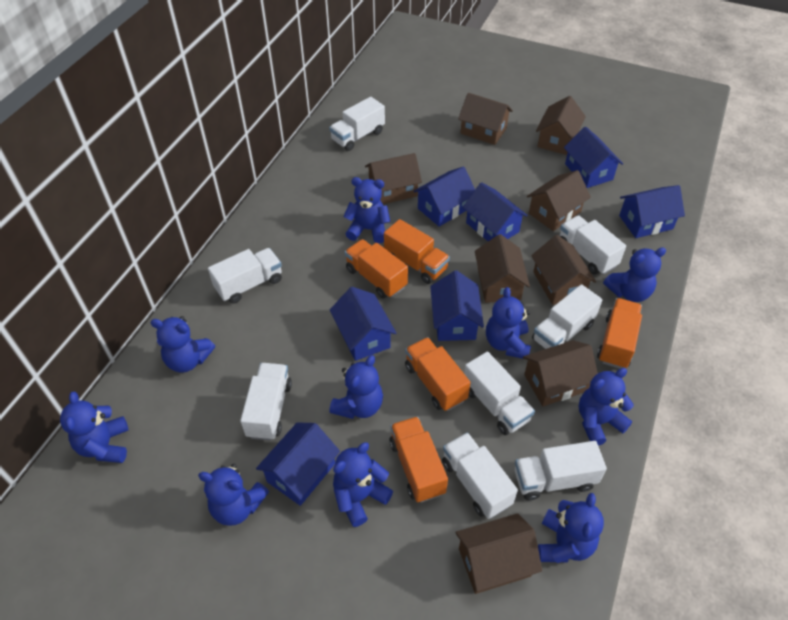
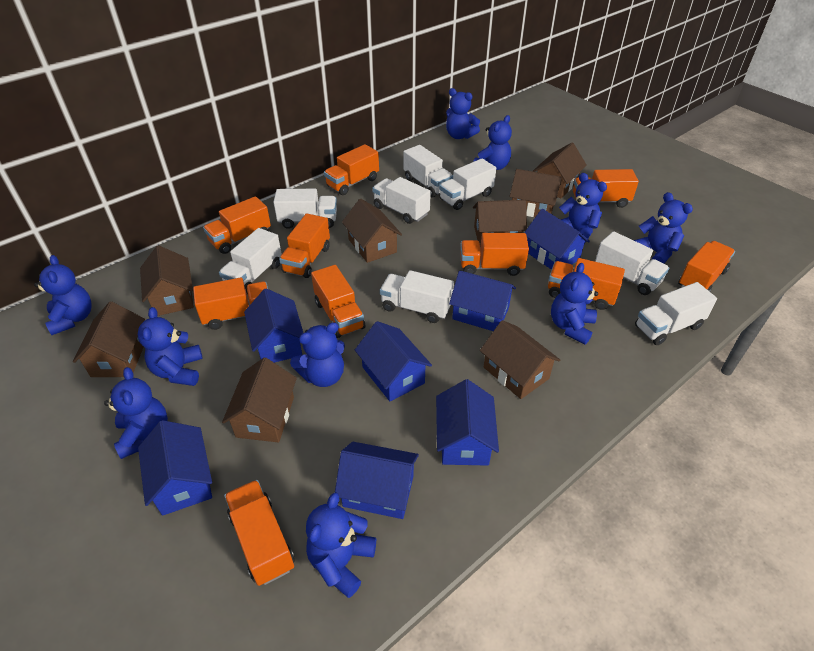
orange truck: [345,239,408,299] [384,219,450,284] [389,417,448,503] [405,337,471,411] [597,298,642,369] = 5 -> [193,277,268,330] [203,196,271,254] [224,480,295,586] [279,213,330,278] [311,265,365,338] [324,144,379,195] [460,233,529,276] [548,258,625,310] [573,169,639,208] [678,241,735,292] = 10

